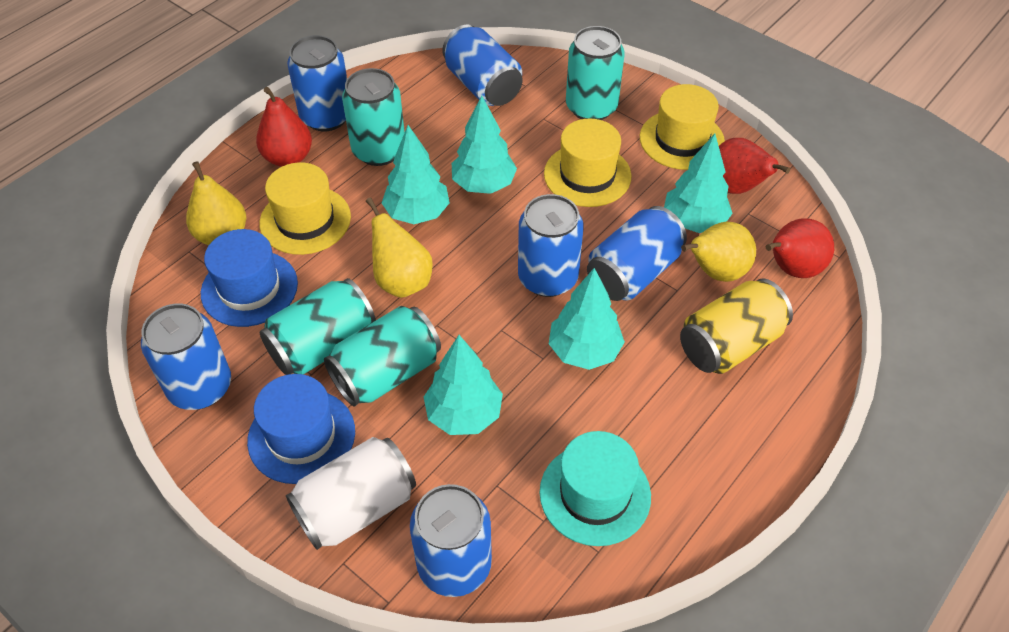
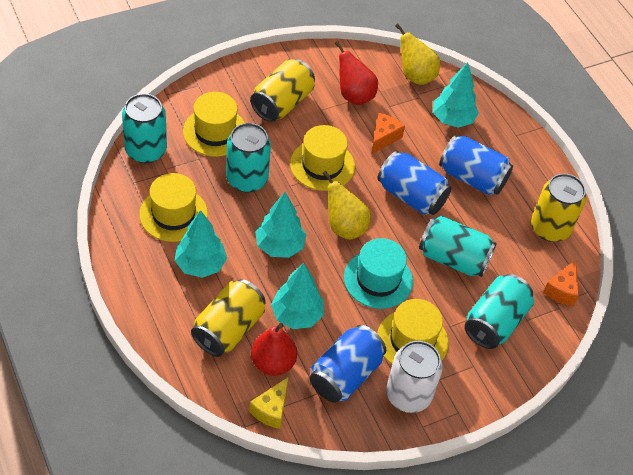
blue can: [141,304,231,410] [287,35,347,131] [410,484,492,597] [442,24,522,106] [518,194,584,297] [587,206,687,301] = 6 -> [310,325,386,403] [377,151,451,215] [439,135,513,195] = 3
blue hat: [201,229,298,327] [247,374,355,484] = 2 -> none = 0
orange cheese: none = 0 -> [371,113,405,154] [543,260,579,306] = 2
red pear: [256,87,312,167] [719,138,790,194] [766,218,834,278] = 3 -> [251,323,297,376] [335,41,378,105] = 2
turquoise tree: [382,125,450,224] [424,335,503,435] [452,95,517,194] [549,268,625,370] [664,133,733,233] = 5 -> [175,210,227,278] [255,192,307,258] [271,263,324,329] [433,62,479,128] = 4
yellow can: [680,279,793,374] = 1 -> [191,279,266,357] [250,59,315,122] [531,173,586,242] = 3
yellow cheese: none = 0 -> [249,377,288,429] = 1
yellow hat: [259,162,351,255] [544,119,631,207] [640,84,725,170] = 3 -> [139,173,208,242] [183,92,245,157] [290,125,355,191] [377,299,448,364] = 4
yellow pear: [186,161,246,245] [366,197,433,298] [681,222,756,282] = 3 -> [323,171,371,240] [395,23,440,85] = 2

